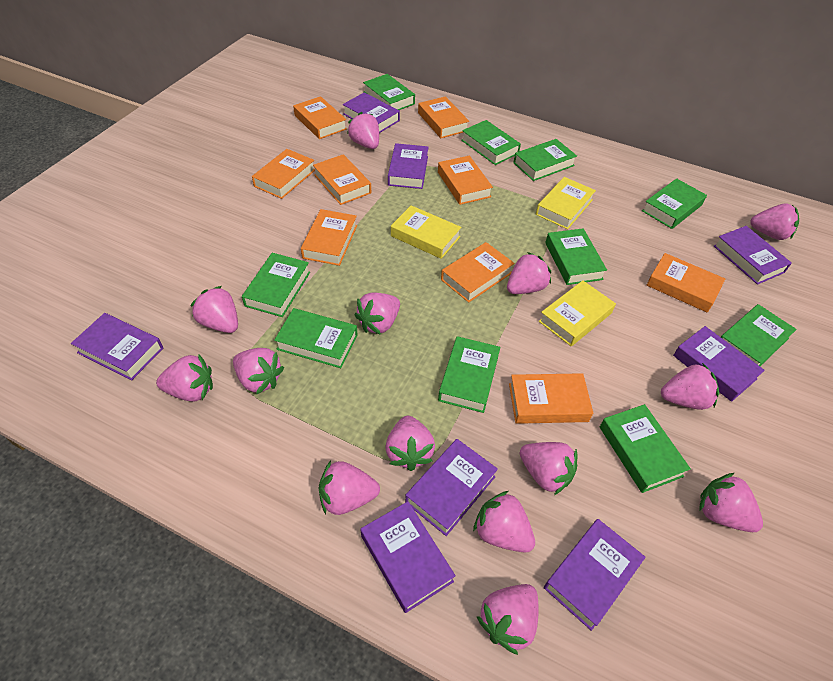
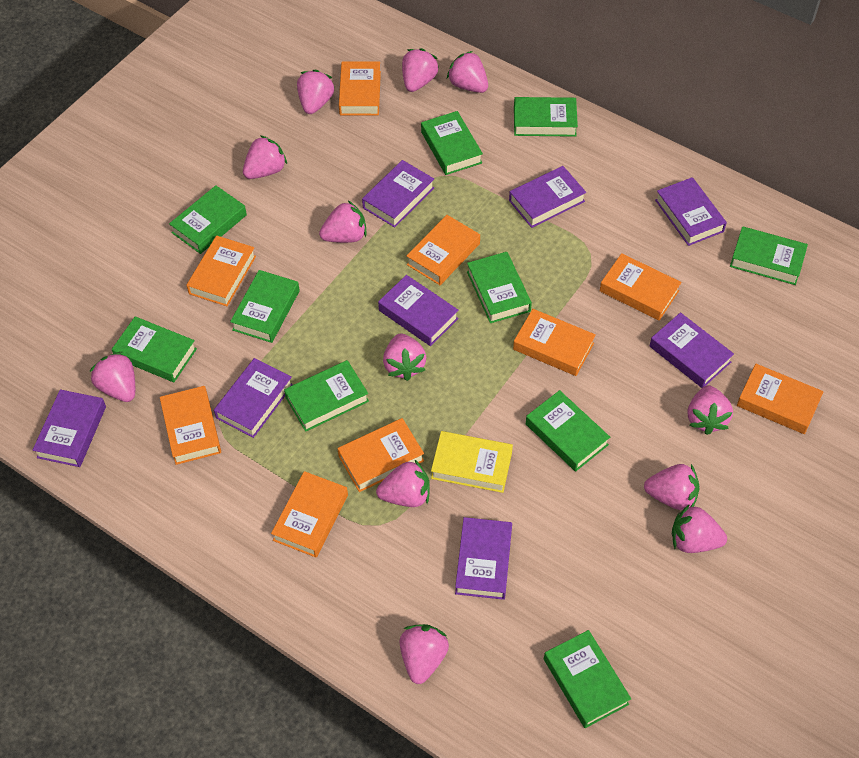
pink strawberry: [156,354,213,402] [190,286,238,333] [233,348,284,395] [319,461,380,515] [347,112,379,149] [355,292,400,335] [385,416,435,471] [473,491,535,553] [477,584,539,655] [507,252,551,294] [520,442,578,495] [661,363,719,410] [699,473,763,532] [750,204,799,240] = 14 -> [89,352,135,402] [243,135,287,179] [297,69,334,114] [319,201,367,243] [376,460,430,507] [383,333,426,381] [400,624,449,684] [402,48,439,92] [447,51,488,93] [644,464,700,510] [672,504,727,553] [688,385,733,435] = 12
yellow book: [391,205,461,259] [536,177,596,229] [539,280,616,346] = 3 -> [431,431,513,493] = 1

